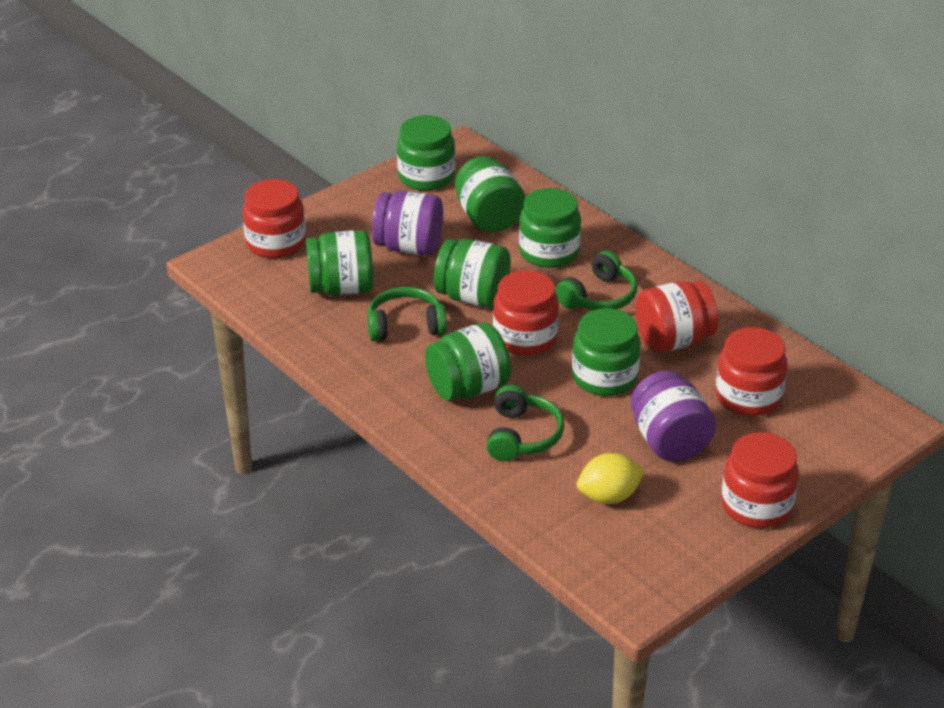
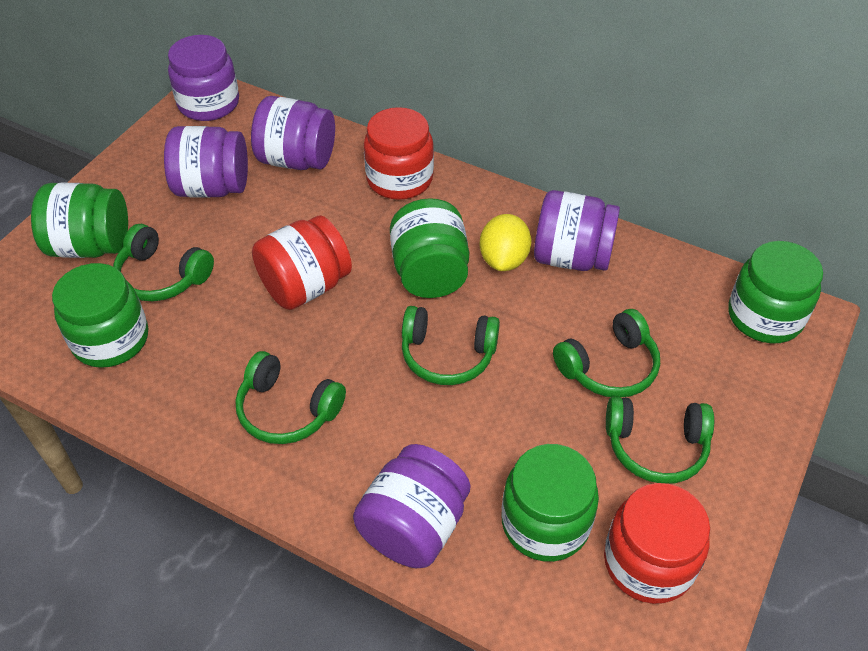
green headphones: [367,287,447,341] [487,385,564,461] [555,251,637,310] = 3 -> [113,224,214,301] [235,351,346,444] [402,306,500,385] [553,309,660,398] [606,396,714,484] = 5
green jar: [306,230,373,295] [397,115,455,191] [425,323,511,401] [434,239,511,308] [455,156,525,232] [519,188,581,268] [572,308,641,396] = 7 -> [31,183,128,258] [52,263,148,368] [390,198,469,298] [501,444,599,562] [728,241,823,343] = 5
purple jar: [372,191,443,256] [631,371,716,461] = 2 -> [164,126,248,198] [168,35,239,121] [251,96,335,170] [353,444,471,568] [534,190,620,271] = 5
red jar: [242,179,306,259] [493,270,559,356] [635,281,718,353] [716,327,787,416] [722,432,799,528] = 5 -> [252,215,352,310] [364,107,434,200] [604,483,710,604] = 3

